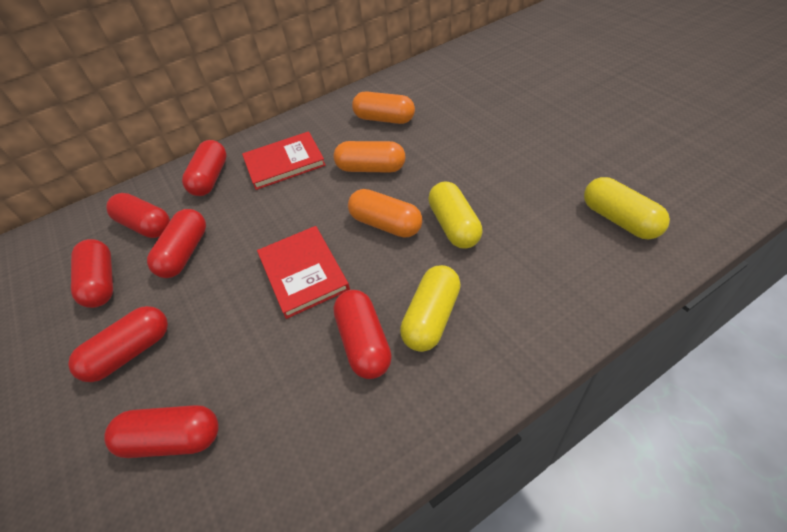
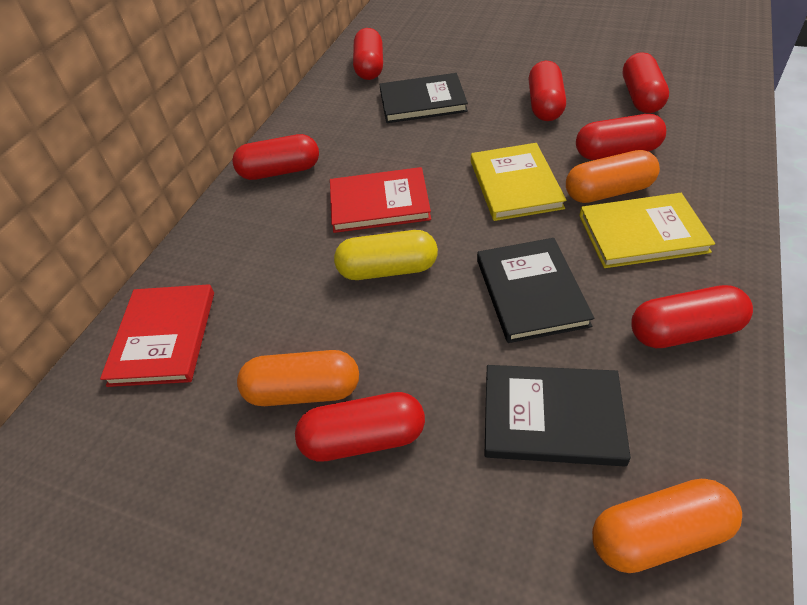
black book: none = 0 -> [379,73,468,123] [477,238,594,343] [484,365,631,466] = 3
yellow book: none = 0 -> [471,143,566,221] [579,193,715,268] = 2
yellow capsule: [400,265,461,352] [428,181,483,248] [584,177,670,239] = 3 -> [334,230,438,280] = 1

